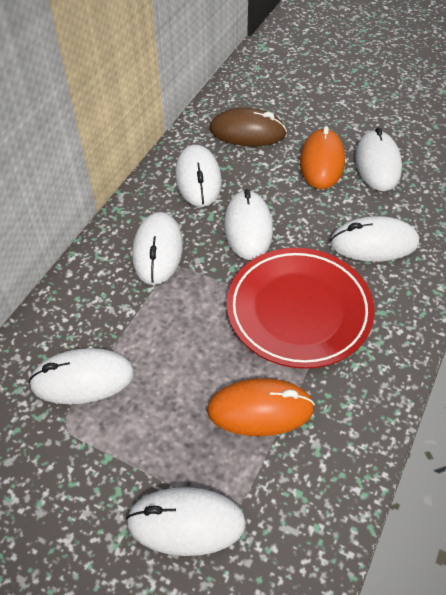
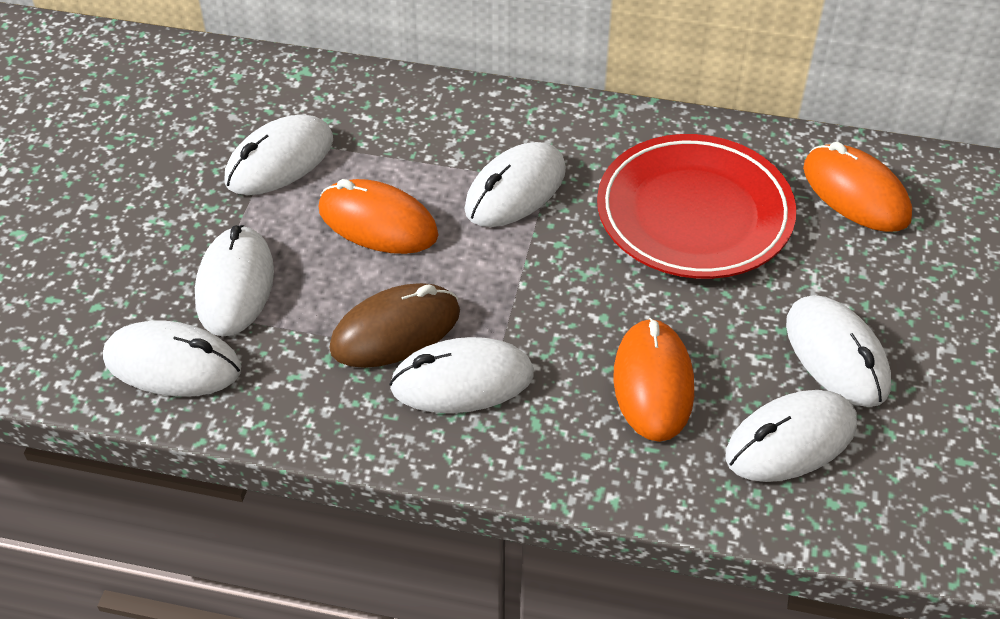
orange mouse: [207,378,315,436] [300,126,345,189] = 2 -> [319,179,438,254] [613,318,694,442] [803,142,912,232] = 3

